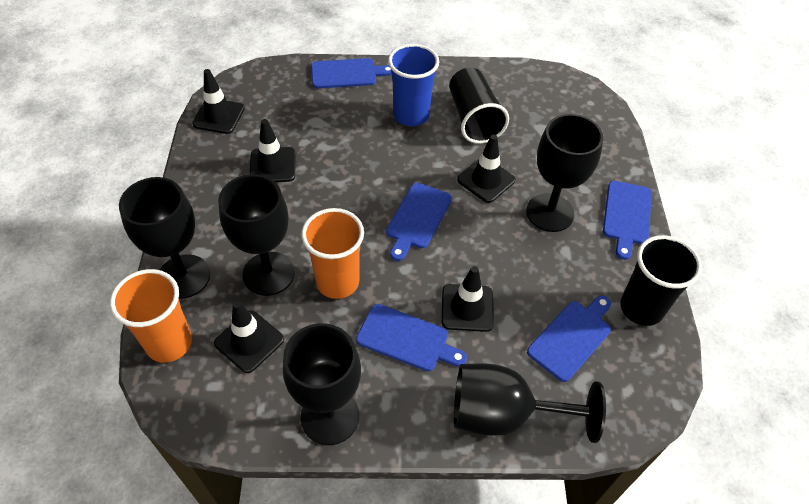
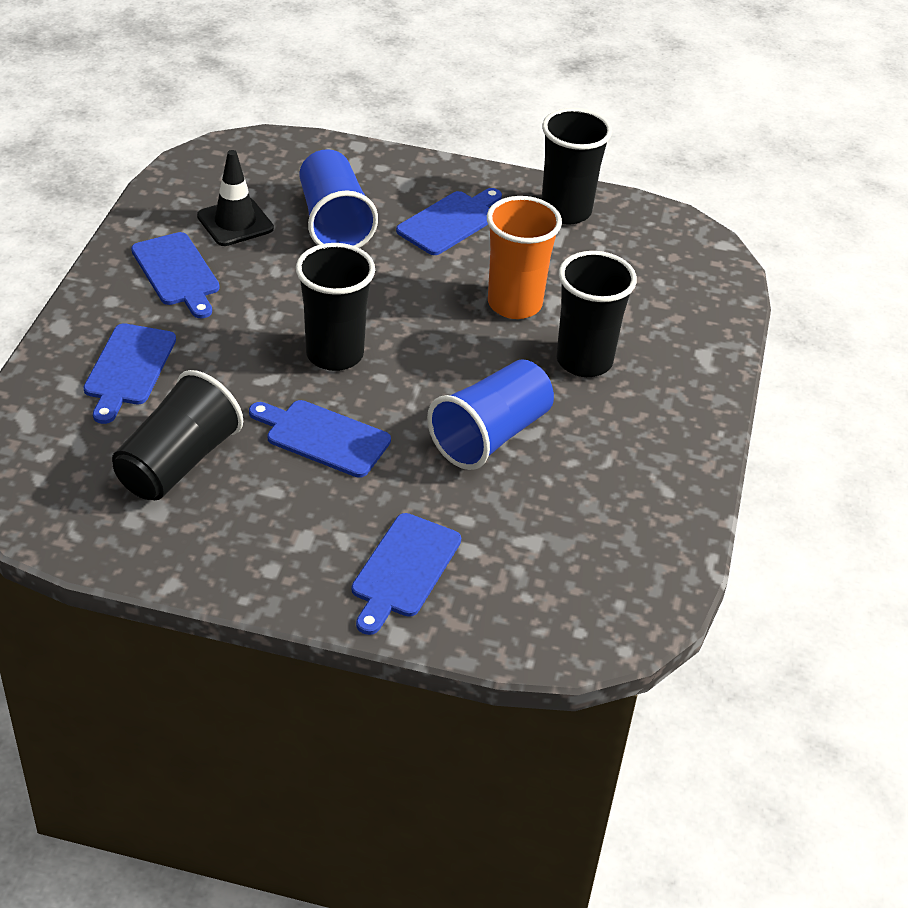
black cup: [449,68,509,144] [620,235,702,326] = 2 -> [112,370,243,500] [296,243,375,371] [542,108,612,225] [557,251,637,377] = 4
black goblet: [119,177,210,299] [218,174,295,296] [283,323,361,445] [454,364,606,443] [526,114,603,232] = 5 -> none = 0
black traffic cone: [192,69,245,134] [214,301,284,373] [250,119,295,182] [442,266,494,332] [457,134,515,203] = 5 -> [197,150,274,246] = 1
blue cup: [388,44,439,126] = 1 -> [299,149,378,248] [427,359,554,470] = 2
orange cup: [110,269,192,363] [301,208,364,299] = 2 -> [487,196,562,319] = 1

